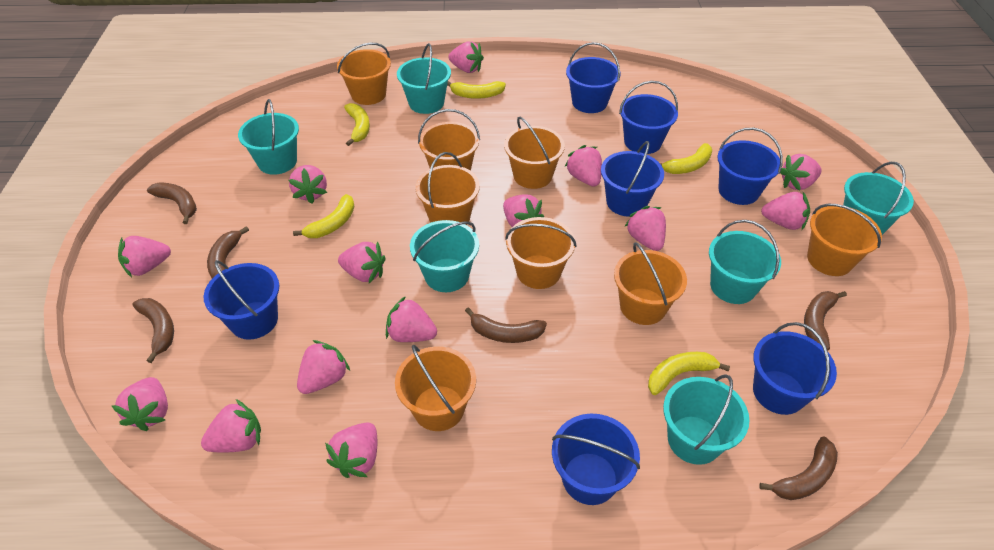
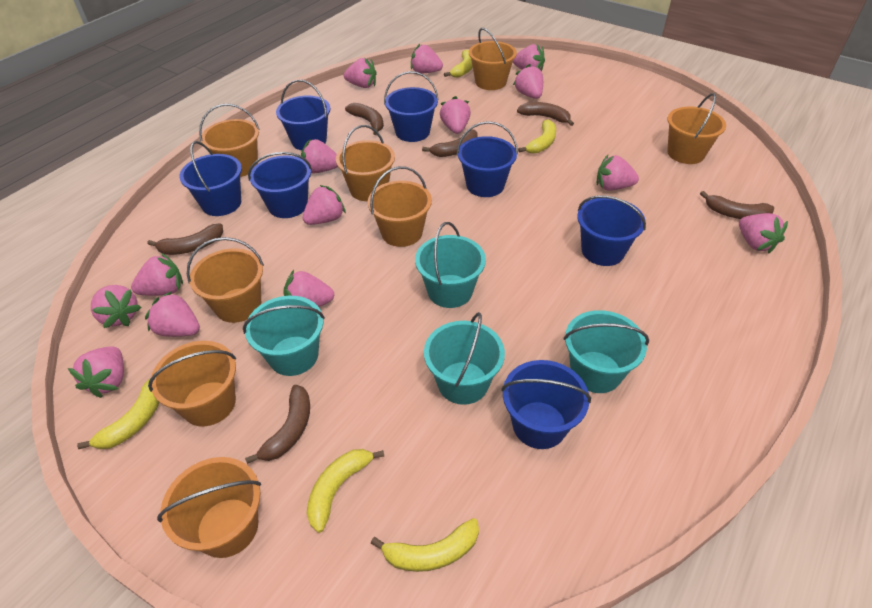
turquoise bucket: [238,99,299,175] [397,43,451,114] [410,220,479,292] [663,374,750,465] [709,220,781,304] [843,162,914,235] = 6 -> [243,296,325,376] [415,222,486,308] [424,312,505,405] [564,310,649,393] = 4

